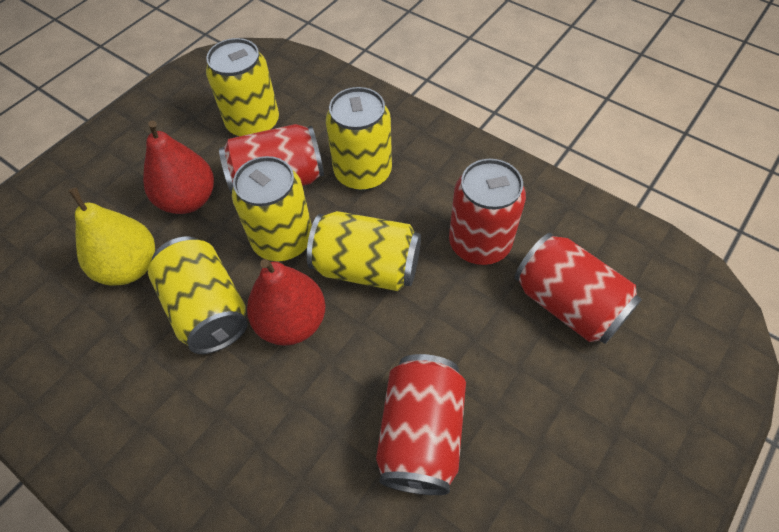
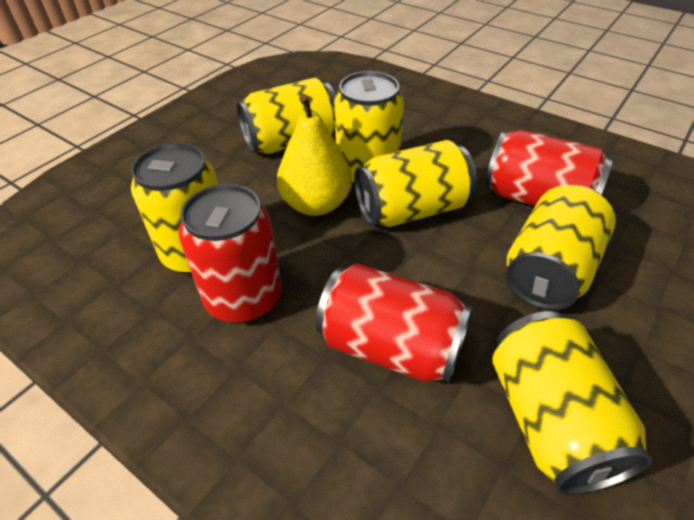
red can: [219,124,324,194] [376,354,466,495] [449,159,526,265] [515,233,642,344] = 4 -> [179,184,282,324] [316,263,473,383] [485,130,613,206] = 3
red pear: [143,121,214,214] [247,259,325,346] = 2 -> none = 0
yellow can: [148,237,248,354] [206,38,279,136] [232,156,312,261] [307,211,421,291] [326,87,392,191] = 5 -> [131,143,218,275] [236,78,336,154] [334,71,404,186] [354,140,477,227] [492,311,652,495] [506,185,616,310] = 6

